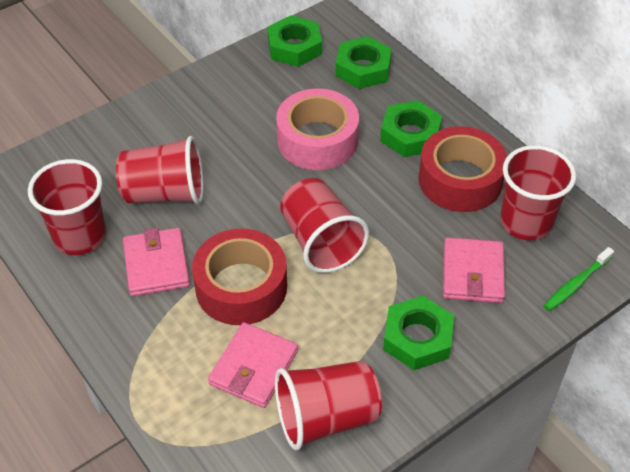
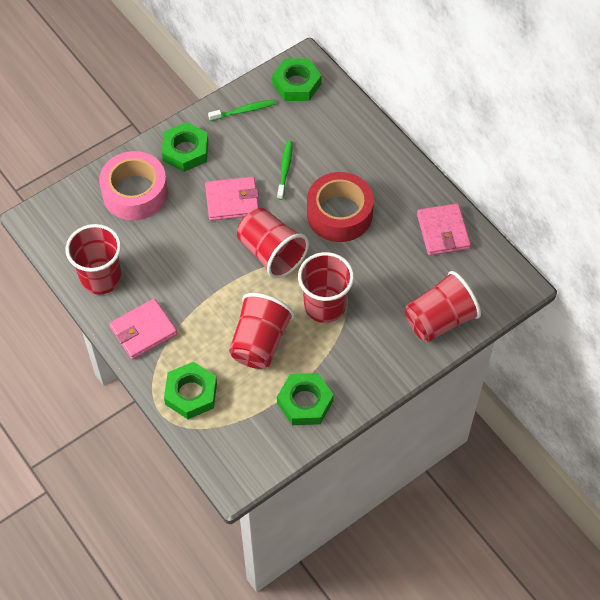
green toothbrush: [544,247,614,311] = 1 -> [208,99,275,121] [277,141,293,200] = 2
red tape: [192,229,287,325] [418,126,507,212] = 2 -> [307,172,374,242] = 1

